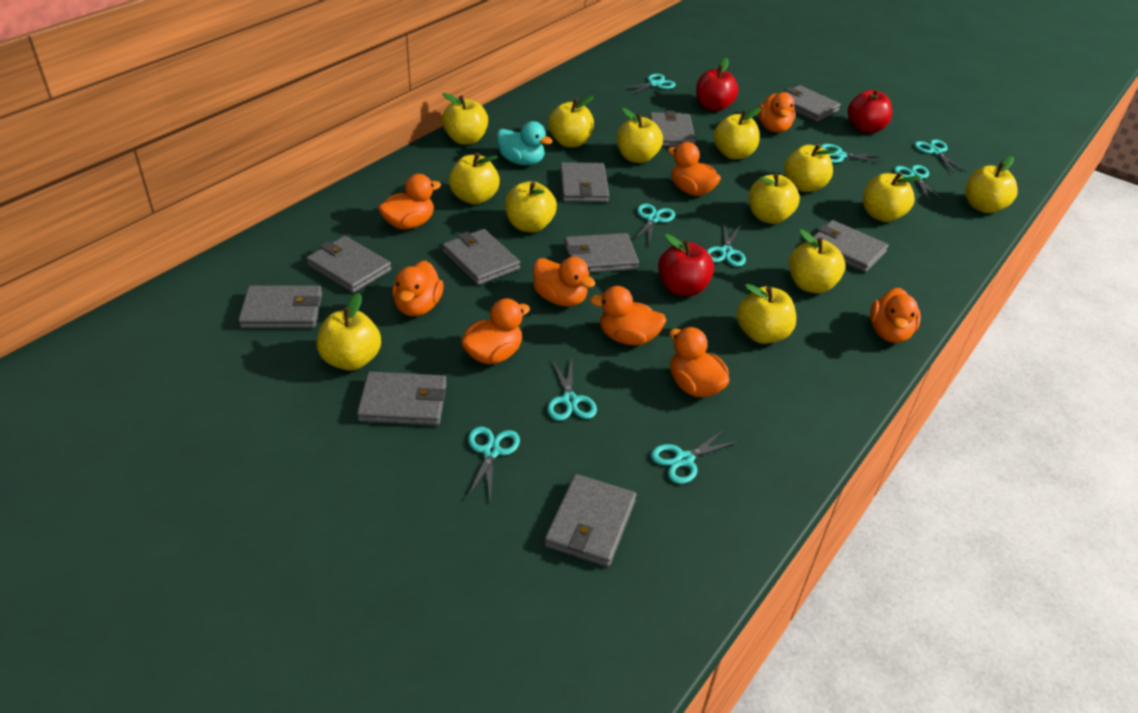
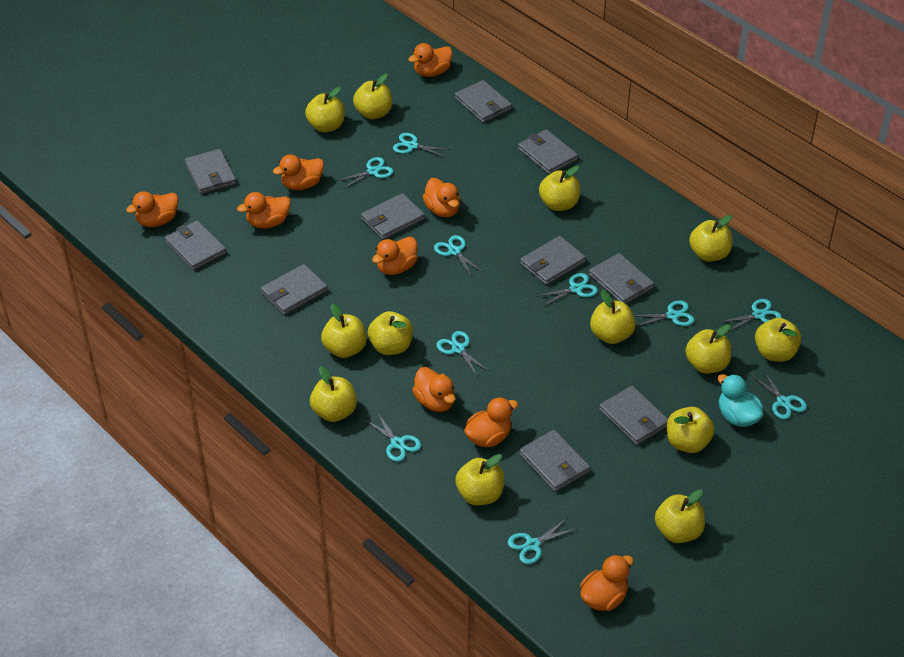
red apple: [658,234,714,296] [696,58,739,112] [848,88,892,133] = 3 -> none = 0
turquoise scissors: [467,427,520,499] [547,359,597,421] [620,74,676,95] [632,204,675,246] [651,428,741,484] [707,222,746,267] [821,144,885,163] [894,165,944,201] [914,140,967,173] = 9 -> [336,157,393,189] [364,412,421,462] [393,133,451,157] [434,235,484,278] [436,331,490,378] [508,518,576,564] [535,273,598,307] [633,301,694,327] [720,299,782,332] [751,370,807,419] = 10

